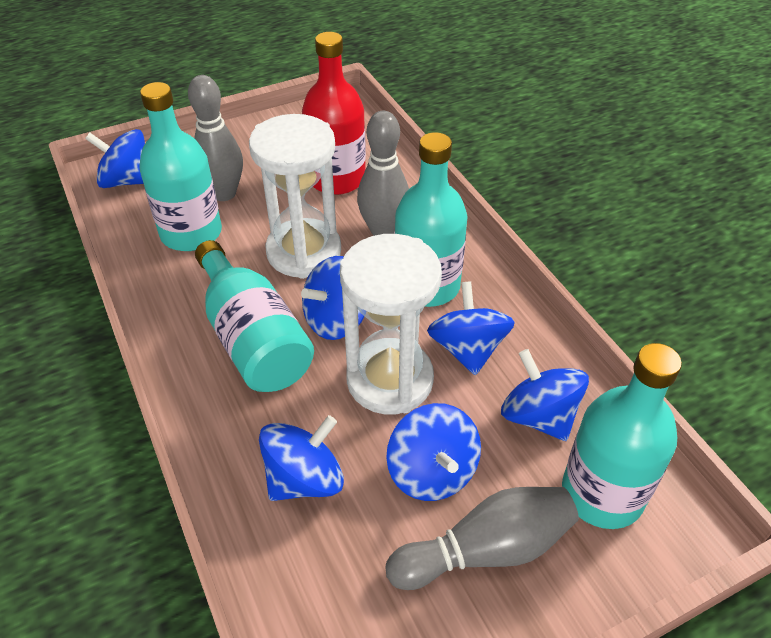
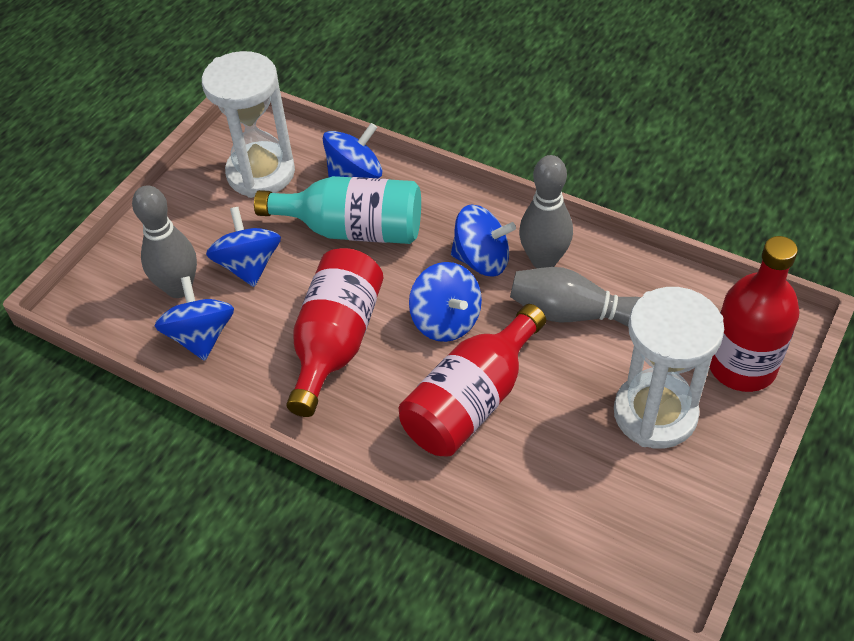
blue spinning top: [85,129,145,188] [259,415,344,501] [301,256,364,340] [386,403,481,501] [427,281,515,375] [501,349,589,441] = 6 -> [155,276,234,361] [206,207,281,287] [323,123,383,178] [409,262,482,342] [451,205,516,277] = 5
red bottle: [302,32,366,195] = 1 -> [286,248,383,417] [399,304,546,457] [710,236,800,392] = 3
turquoise bottle: [139,82,222,251] [195,240,314,392] [394,132,468,307] [562,343,682,529] = 4 -> [254,176,421,244] = 1

